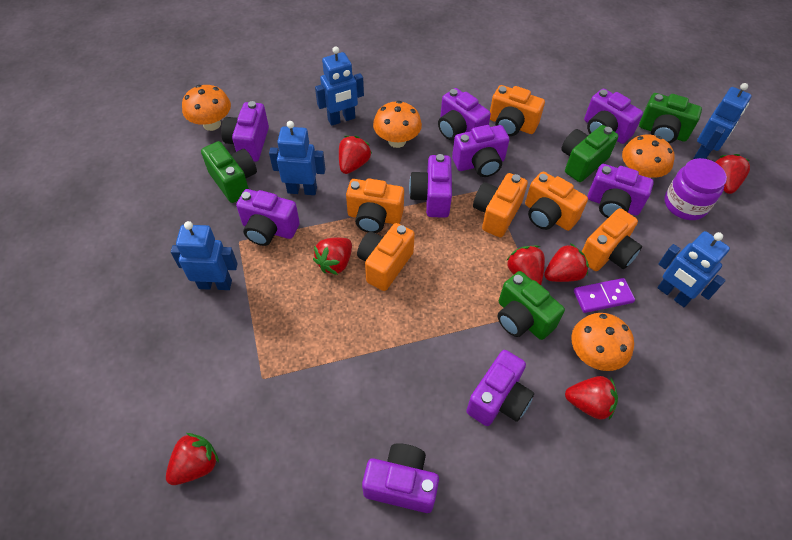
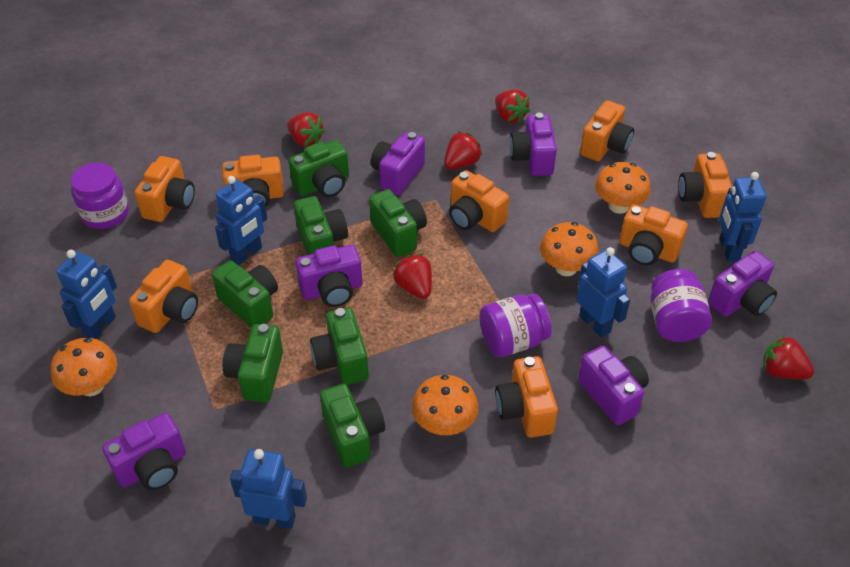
green camera: [201,141,257,203] [498,271,565,340] [561,125,618,182] [639,93,702,144] = 4 -> [212,260,278,328] [223,324,283,402] [289,140,349,197] [294,196,348,255] [310,307,369,385] [320,384,385,467] [369,189,427,257] = 7
orange camera: [346,178,404,233] [357,223,415,291] [473,173,528,237] [490,85,545,136] [525,171,588,231] [582,208,642,271] = 6 -> [129,260,198,333] [135,156,195,222] [222,155,284,207] [449,170,509,232] [495,356,558,438] [580,100,634,161] [619,204,688,265] [678,152,732,218] = 8
purple camera: [221,101,269,162] [236,189,300,246] [362,443,439,513] [409,154,452,218] [438,88,491,140] [452,125,509,177] [466,350,534,426] [584,89,643,144] [588,164,654,218] = 9 -> [102,413,186,490] [296,245,362,307] [371,132,425,195] [510,112,557,176] [578,346,649,425] [708,251,777,317] = 6
purple domino: [574,278,635,313] = 1 -> none = 0
purple jar: [664,158,727,220] = 1 -> [71,163,129,229] [479,294,552,357] [650,269,712,342] = 3
red strawberry: [166,433,219,485] [313,238,352,275] [339,136,372,174] [506,246,545,285] [544,243,589,282] [565,376,618,420] [715,154,750,194] = 7 -> [287,112,325,147] [393,254,432,299] [444,131,483,170] [495,89,530,123] [763,335,814,379] = 5

